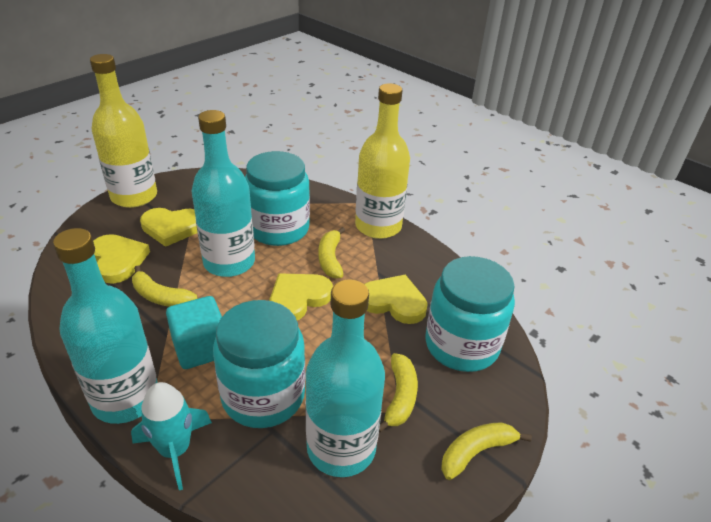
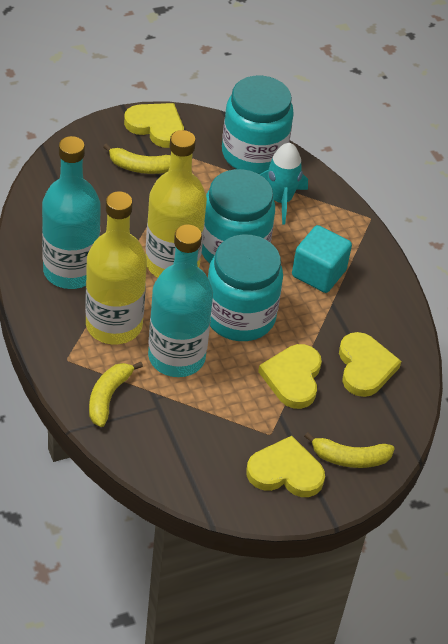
turquoise bottle: [53,228,158,424] [191,110,255,277] [305,279,385,477] = 3 -> [42,136,101,289] [148,225,213,377] = 2
yellow banana: [132,266,197,307] [318,227,345,279] [379,353,418,433] [441,422,532,480] = 4 -> [89,362,143,427] [103,143,171,174] [304,432,395,468] = 3

